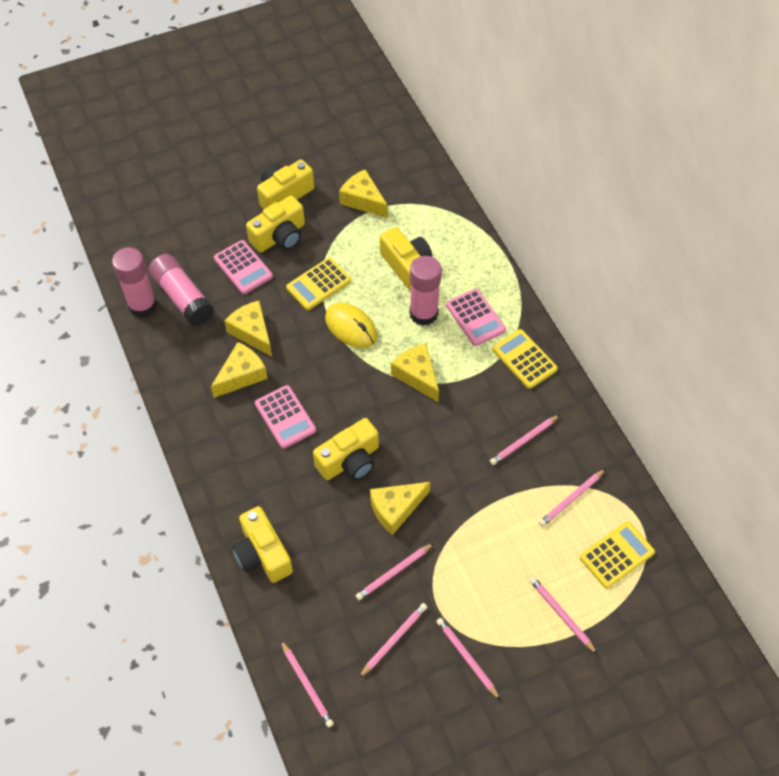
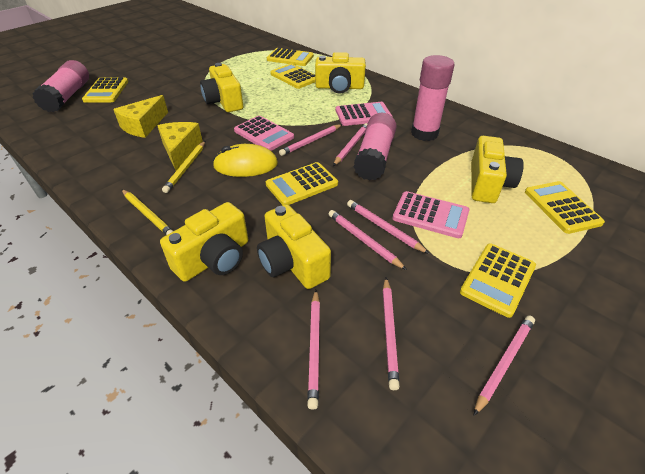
yellow calculator: [286,257,351,310] [492,329,558,389] [580,521,655,589] = 3 -> [82,77,128,103] [266,162,338,205] [267,48,314,66] [270,63,315,89] [460,243,536,318] [525,181,605,234] = 6
yellow cheese: [211,342,268,398] [224,301,272,357] [339,169,388,218] [370,482,430,535] [391,344,439,402] = 5 -> [113,95,168,138] [157,122,203,171] = 2
yellow pencil: none = 0 -> [122,189,173,235] [162,141,205,193] = 2

